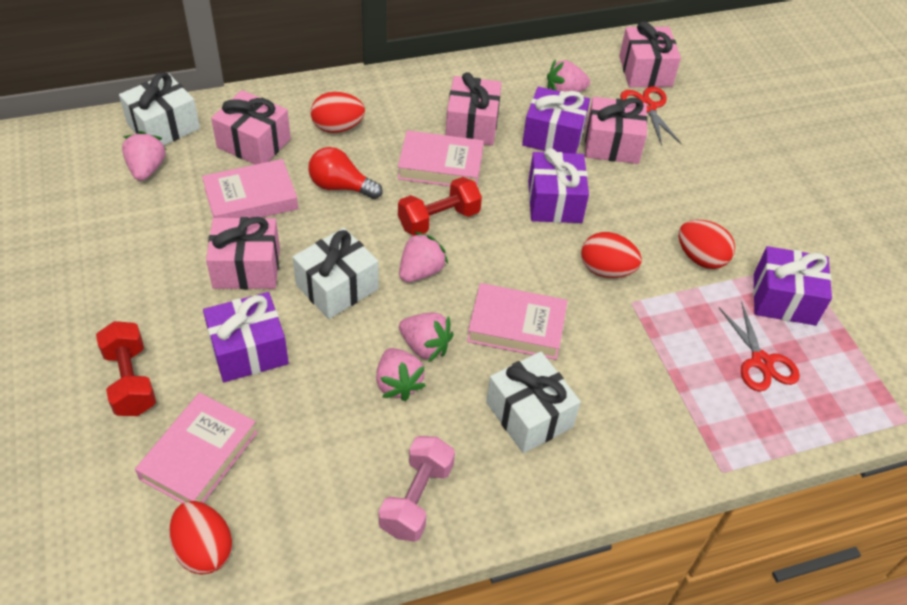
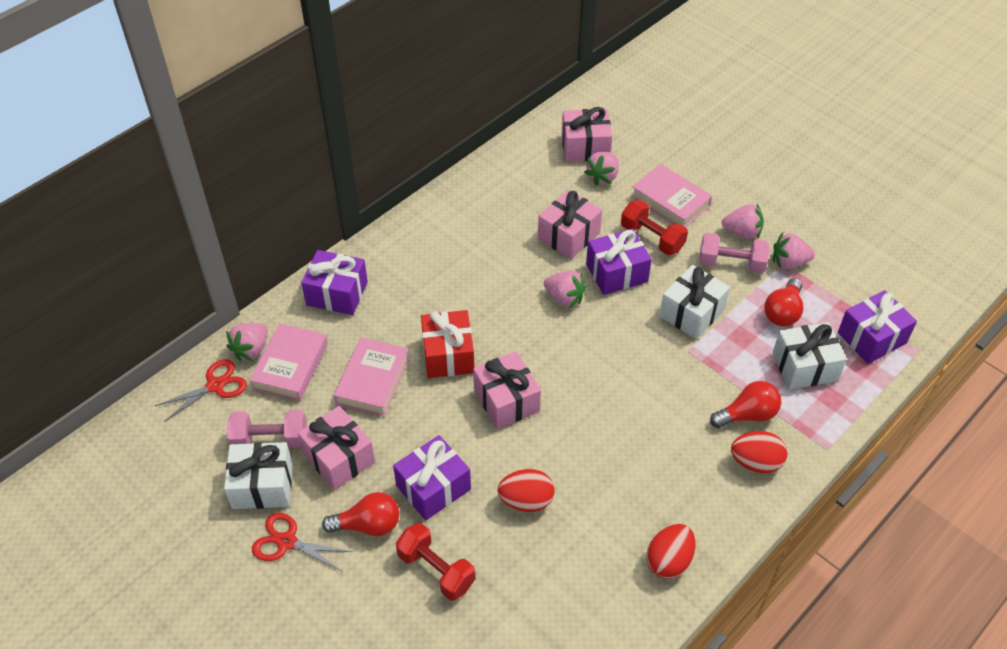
pink book: [135,393,258,503] [202,159,298,218] [398,130,484,186] [467,283,568,360] = 4 -> [250,323,328,401] [334,337,409,416] [631,164,712,227] = 3
pink dumbbell: [379,436,455,542] = 1 -> [227,410,307,448] [699,233,770,273] = 2
pink gift: [206,217,280,289] [211,90,291,165] [446,72,502,146] [585,97,648,164] [619,21,681,87] = 5 -> [298,406,375,490] [473,351,541,429] [538,190,602,259] [562,107,612,162] = 4
red egg: [169,501,232,575] [311,92,365,133] [581,232,642,278] [679,220,735,269] = 4 -> [498,469,554,512] [646,524,695,579] [731,431,787,473] = 3
red gift: none = 0 -> [421,310,474,378] = 1
red light bulb: [308,147,383,199] = 1 -> [322,492,399,536] [710,381,781,428] [764,278,803,326] = 3

